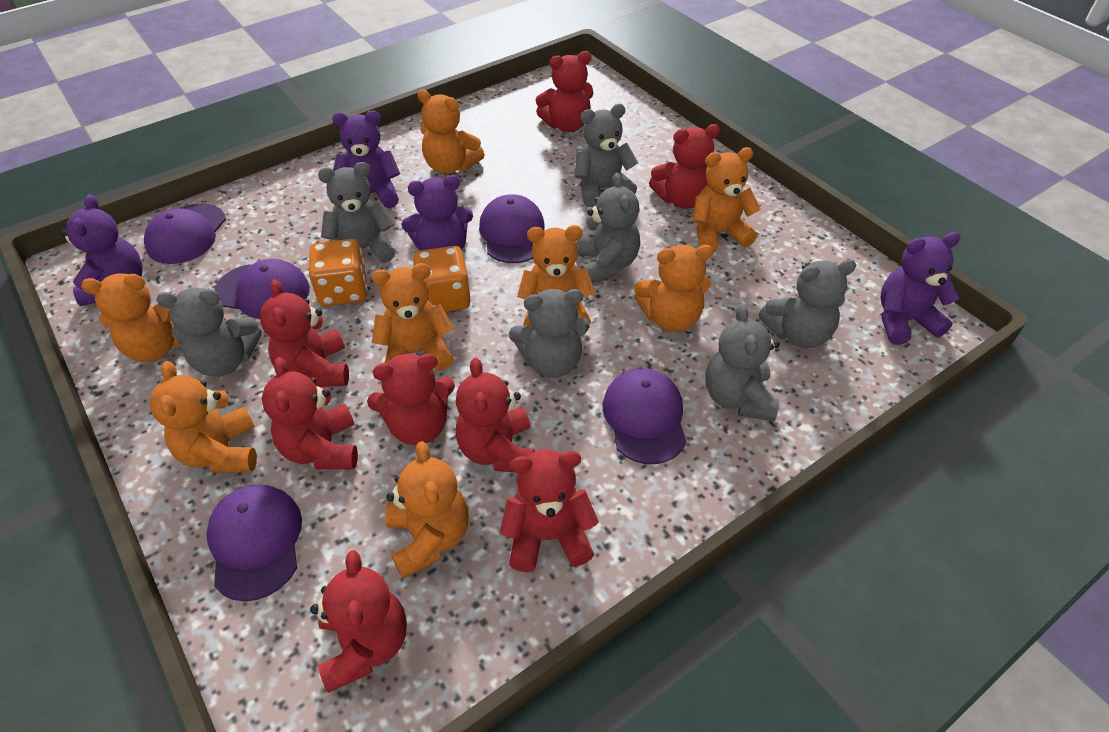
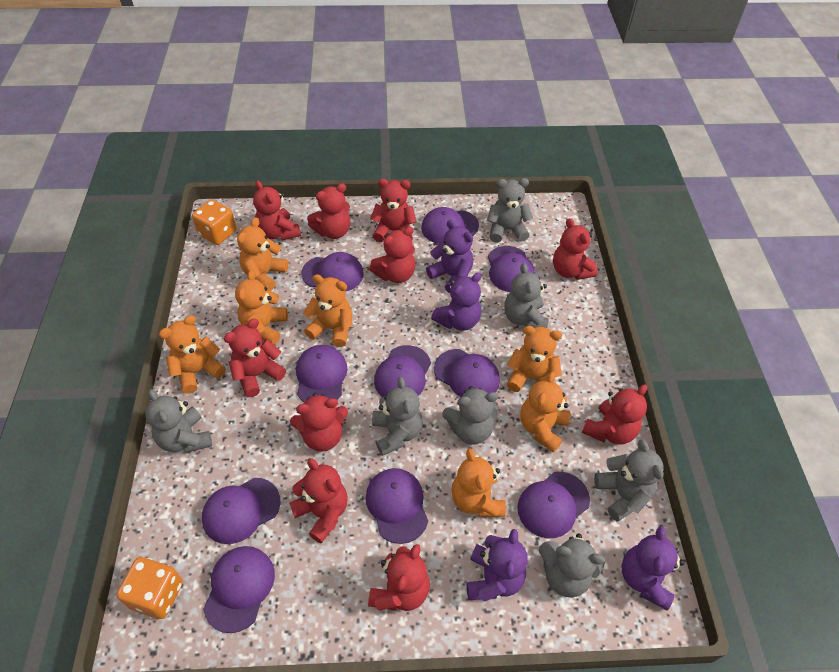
orange teddy bear: [81,274,181,362] [150,361,257,473] [372,263,454,370] [386,441,469,579] [417,89,484,174] [517,225,595,326] [634,245,714,332] [693,147,761,252] = 8 -> [159,315,226,394] [235,270,288,345] [237,217,289,291] [303,274,353,347] [451,448,506,517] [507,326,562,392] [520,371,570,453] = 7
purple cap: [144,203,226,264] [206,484,302,601] [214,259,310,319] [479,194,544,263] [603,369,686,464] = 5 -> [202,478,281,544] [203,546,275,633] [296,345,347,402] [301,252,364,291] [366,468,428,544] [374,345,431,397] [421,207,479,244] [434,349,500,397] [488,246,535,292] [517,471,590,538] = 10
red teddy bear: [260,279,349,387] [262,357,358,469] [310,550,407,693] [367,353,455,445] [456,358,535,472] [500,449,599,572] [535,51,594,132] [649,124,720,209] = 8 -> [224,319,286,397] [253,180,301,240] [289,458,348,543] [290,393,348,452] [307,183,350,239] [368,544,430,611] [369,227,416,283] [370,179,417,242] [553,218,598,280] [582,385,647,445] = 10

